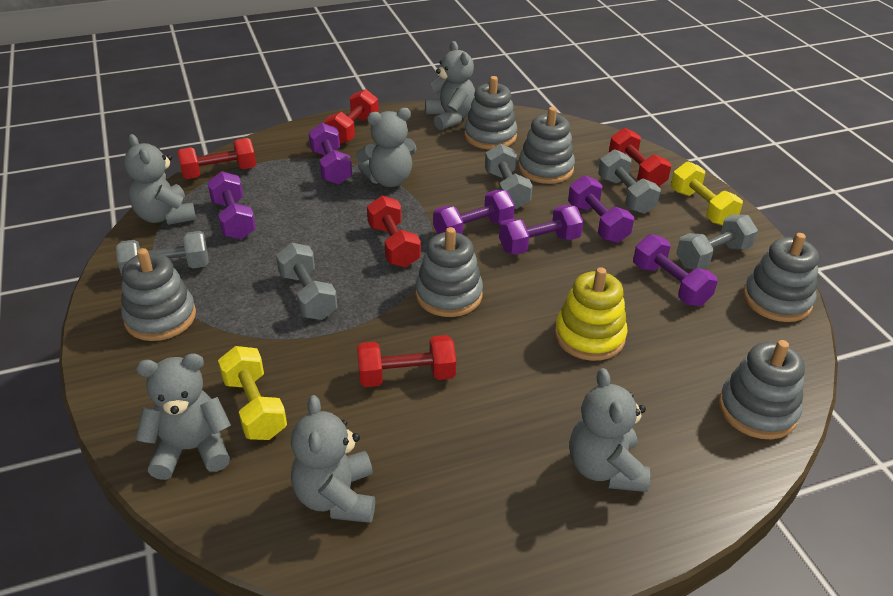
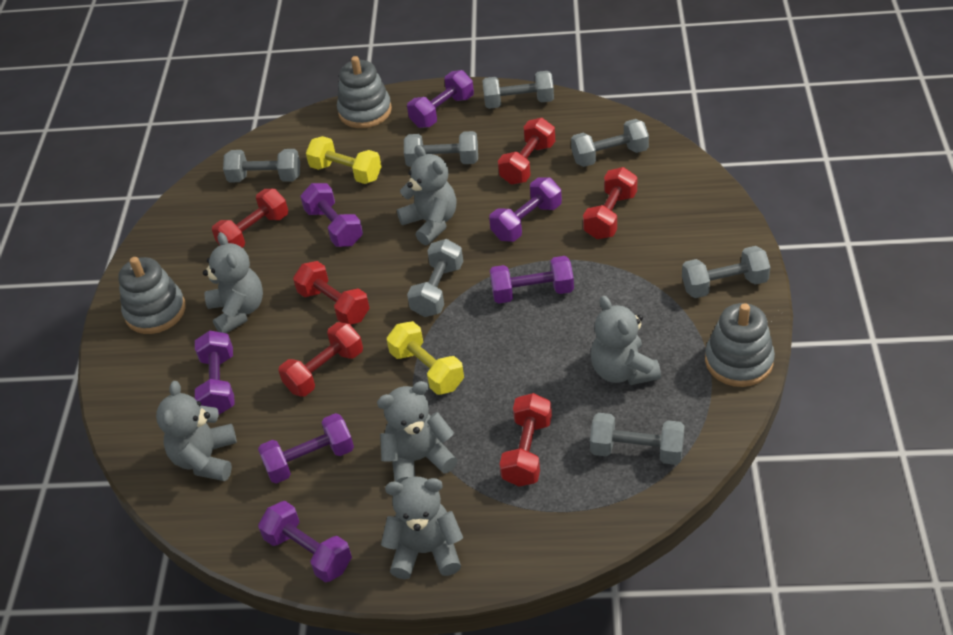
grey dumbbell: [116,231,209,276] [276,243,337,320] [485,144,533,209] [598,149,661,214] [676,214,758,269] = 5 -> [223,149,300,182] [404,131,478,167] [407,239,463,317] [482,71,554,109] [571,119,649,167] [590,413,685,465] [682,246,770,298] = 7
grey stacking toy: [121,248,196,341] [416,227,483,317] [464,76,517,150] [518,107,575,184] [719,340,805,439] [743,233,819,322] = 6 -> [118,257,186,334] [337,56,392,128] [705,303,775,387] = 3
purple dumbbell: [207,171,256,240] [309,123,352,185] [433,190,515,235] [499,205,583,255] [568,175,634,243] [633,234,718,306] = 6 -> [195,331,235,415] [258,413,354,484] [258,501,352,582] [300,183,363,247] [407,70,474,128] [489,178,562,242] [490,256,574,304] = 7
red dumbbell: [177,138,256,179] [324,89,379,144] [357,335,456,387] [367,196,421,267] [609,128,671,187] = 5 -> [212,189,288,248] [278,322,363,397] [293,261,370,325] [498,118,555,185] [499,393,552,487] [583,167,637,239] = 6
yellow stacking toy: [555,267,628,361] = 1 -> none = 0

